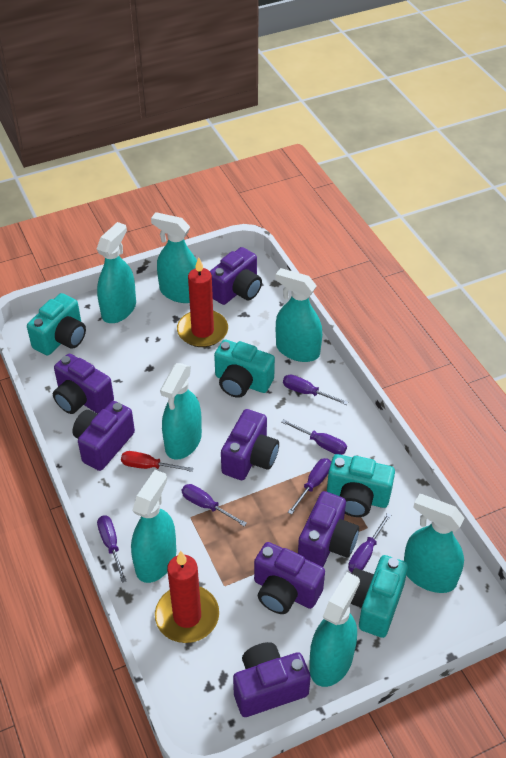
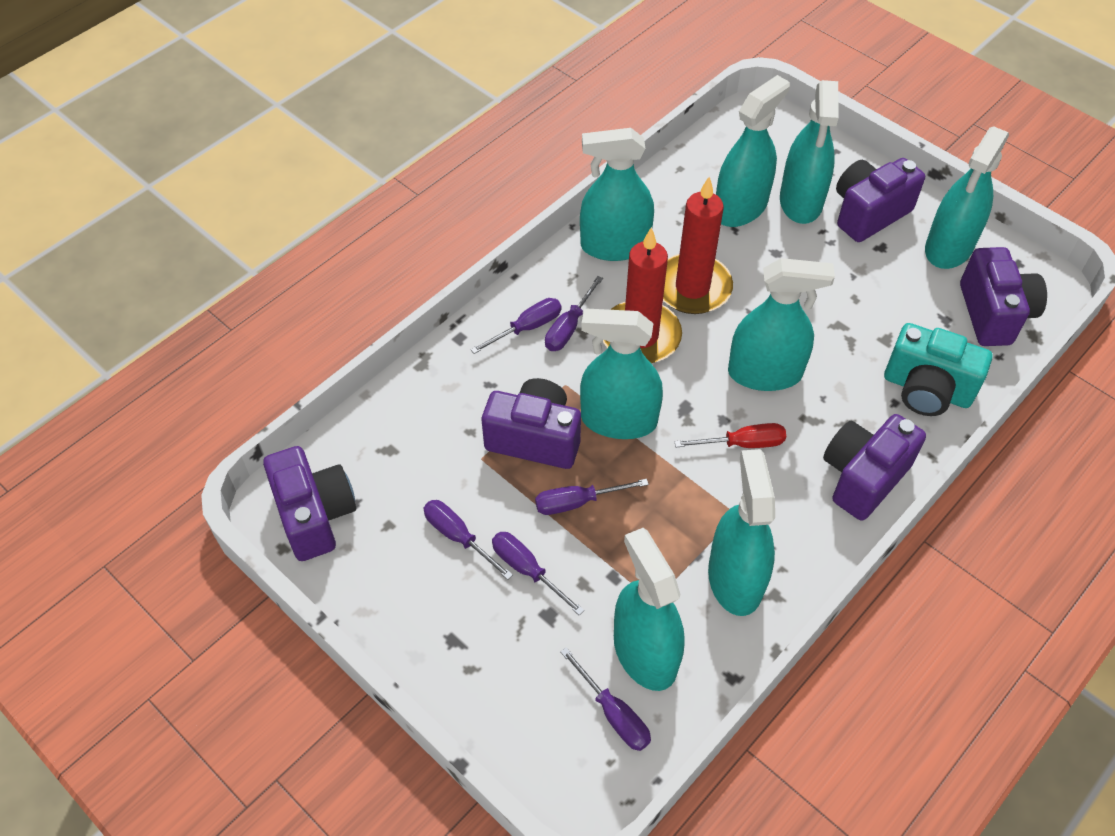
purple camera: [53,354,114,414] [72,401,135,471] [210,247,262,305] [221,409,279,480] [233,642,311,717] [254,542,325,614] [298,491,359,567] = 7 -> [263,446,356,561] [482,378,581,469] [823,414,926,521] [836,158,925,242] [960,247,1047,346] = 5
turquoise camera: [27,293,86,356] [214,340,275,398] [327,454,395,517] [351,555,408,638] = 4 -> [884,323,993,416] = 1
turquoise spray bottle: [97,222,136,323] [131,470,176,583] [151,212,197,303] [160,363,202,460] [275,268,322,362] [309,572,360,687] [404,494,465,593] = 7 -> [580,128,654,261] [580,309,663,439] [614,528,685,691] [708,449,775,616] [716,75,790,227] [728,258,835,391] [780,80,839,224] [925,126,1009,269] = 8

